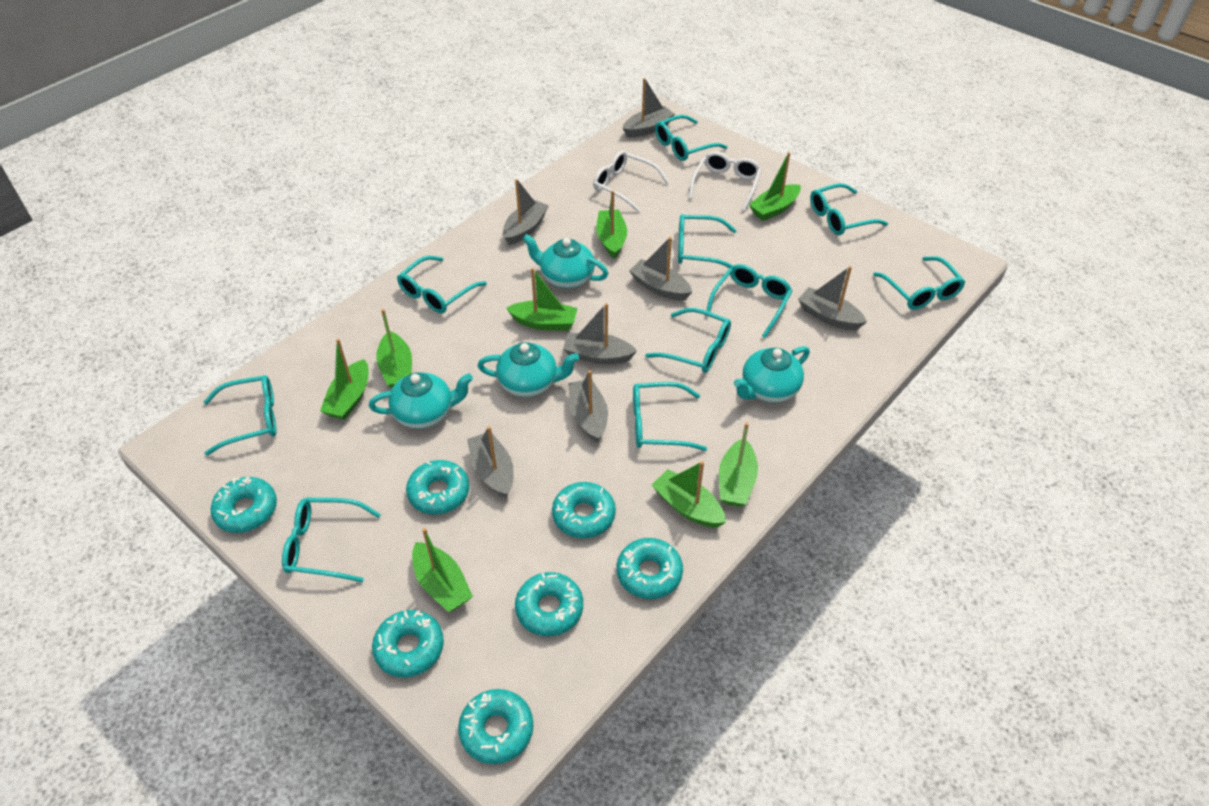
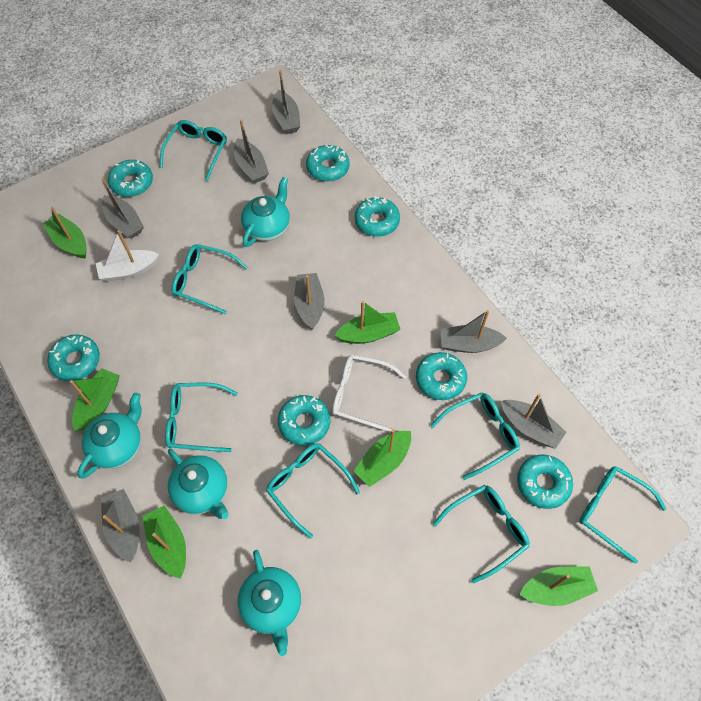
green boat: [320,339,368,420] [376,309,412,388] [412,528,473,612] [506,268,578,331] [596,190,627,259] [652,461,726,528] [719,422,758,507] [749,152,801,221] = 8 -> [43,207,87,259] [70,368,120,431] [143,505,186,579] [335,301,401,344] [353,429,411,487] [519,566,598,606] = 6
turquoise glasses: [203,375,276,456] [282,498,381,583] [397,256,487,314] [633,382,707,451] [645,308,731,373] [655,115,728,161] [678,214,737,268] [706,264,792,338] [810,183,888,235] [873,256,965,310] = 10 -> [160,120,227,181] [165,383,238,452] [172,244,248,314] [266,443,360,539] [431,392,520,480] [433,485,530,583] [579,466,666,564] = 7
white boat: none = 0 -> [96,230,159,282] = 1
white glasses: [593,150,669,213] [689,151,762,211] = 2 -> [332,355,406,432] = 1

